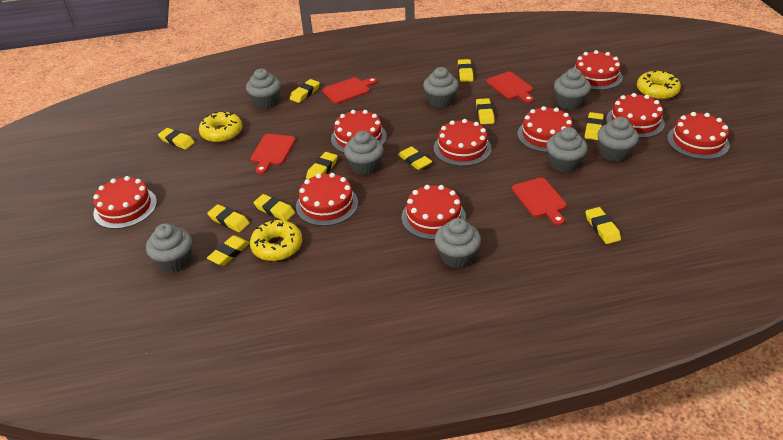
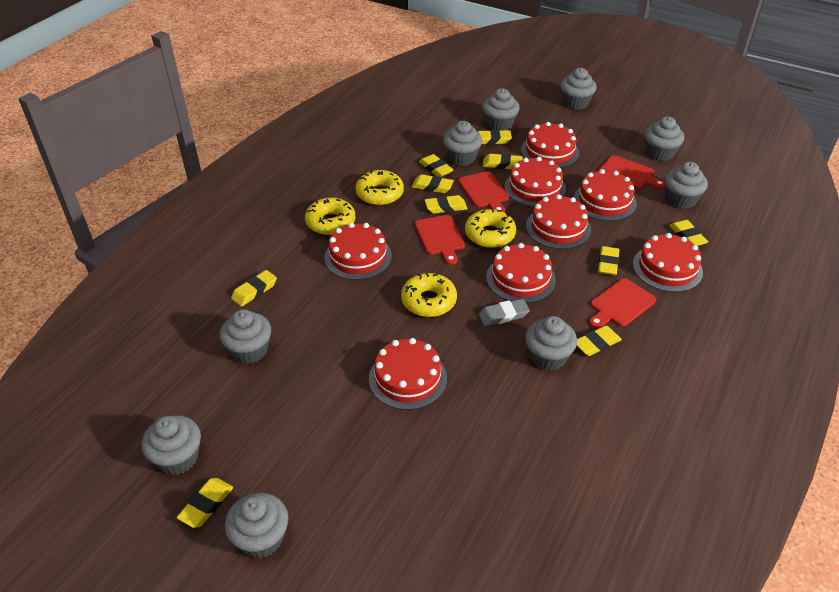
grey cupcake: [146,223,192,272] [246,69,281,109] [344,131,384,175] [423,67,459,108] [435,218,481,268] [546,127,587,172] [554,68,591,110] [598,117,639,162] = 8 -> [142,415,201,475] [220,309,271,364] [225,493,288,558] [443,121,482,166] [482,88,520,130] [525,316,577,371] [560,68,597,110] [644,116,684,161] [665,162,708,209] = 9
grey eraser: none = 0 -> [479,299,530,326] = 1
red cake: [93,176,157,229] [296,173,358,226] [331,110,387,153] [401,185,466,240] [434,119,492,166] [517,106,572,152] [574,50,623,90] [606,93,665,138] [667,112,730,159] = 9 -> [324,223,392,280] [369,338,447,410] [486,243,556,303] [505,157,566,207] [521,122,579,168] [526,194,591,249] [574,169,637,221] [633,233,703,292] = 8
yellow donut: [199,111,242,143] [250,220,302,261] [637,71,681,100] = 3 -> [305,197,355,235] [355,170,404,205] [401,273,457,317] [465,209,516,248] = 4
yellow eraser: [158,128,195,150] [207,204,250,232] [207,235,250,266] [253,194,295,221] [290,79,320,103] [306,152,338,179] [398,146,432,170] [458,59,473,82] [476,98,495,124] [585,112,604,140] [585,207,621,244] = 11 -> [177,478,233,528] [231,270,277,307] [412,174,454,193] [419,154,453,177] [425,195,468,214] [478,130,512,145] [483,154,523,169] [577,326,622,356] [598,246,619,275] [669,220,708,246] = 10

